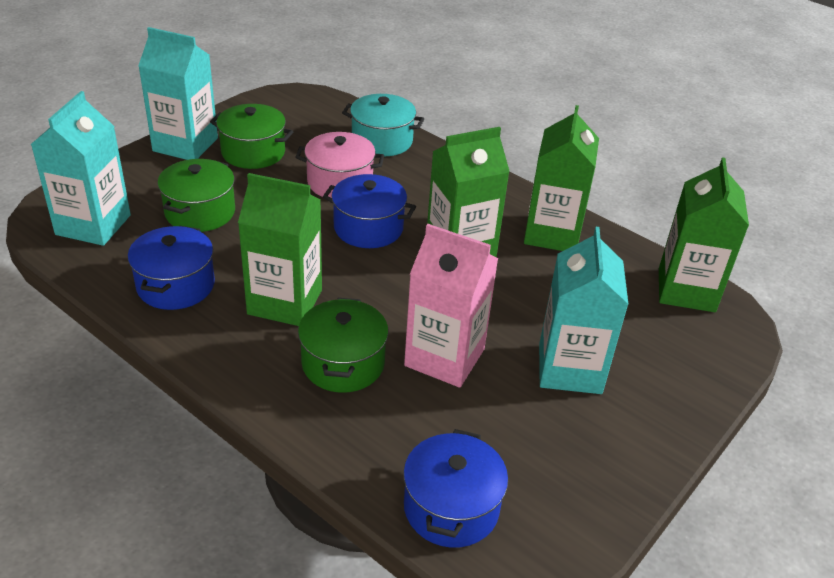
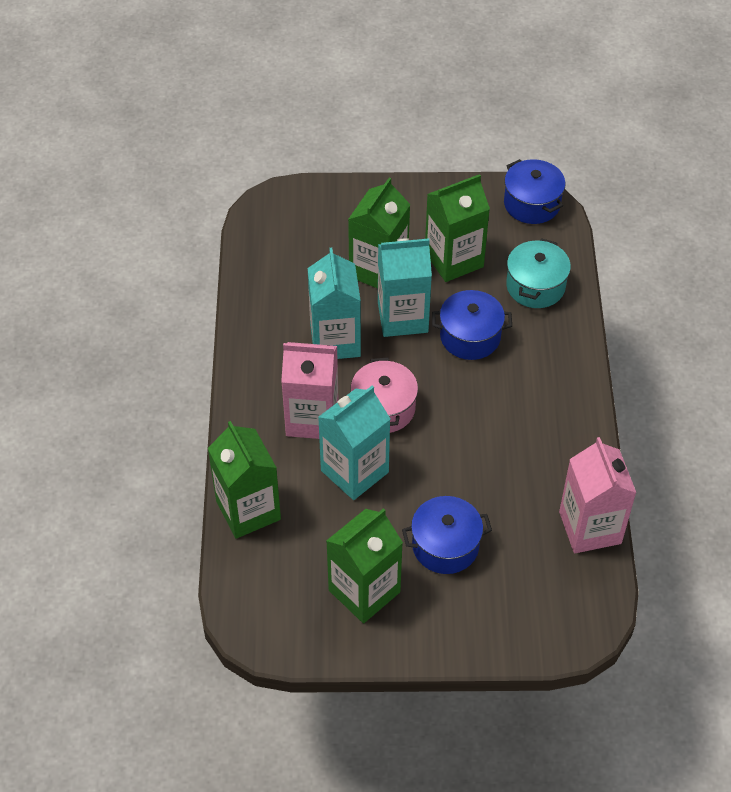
green pot: [158,159,235,232] [210,104,293,169] [298,298,389,393] = 3 -> none = 0
pink carton: [404,224,499,388] = 1 -> [281,342,338,439] [559,437,636,553] = 2

